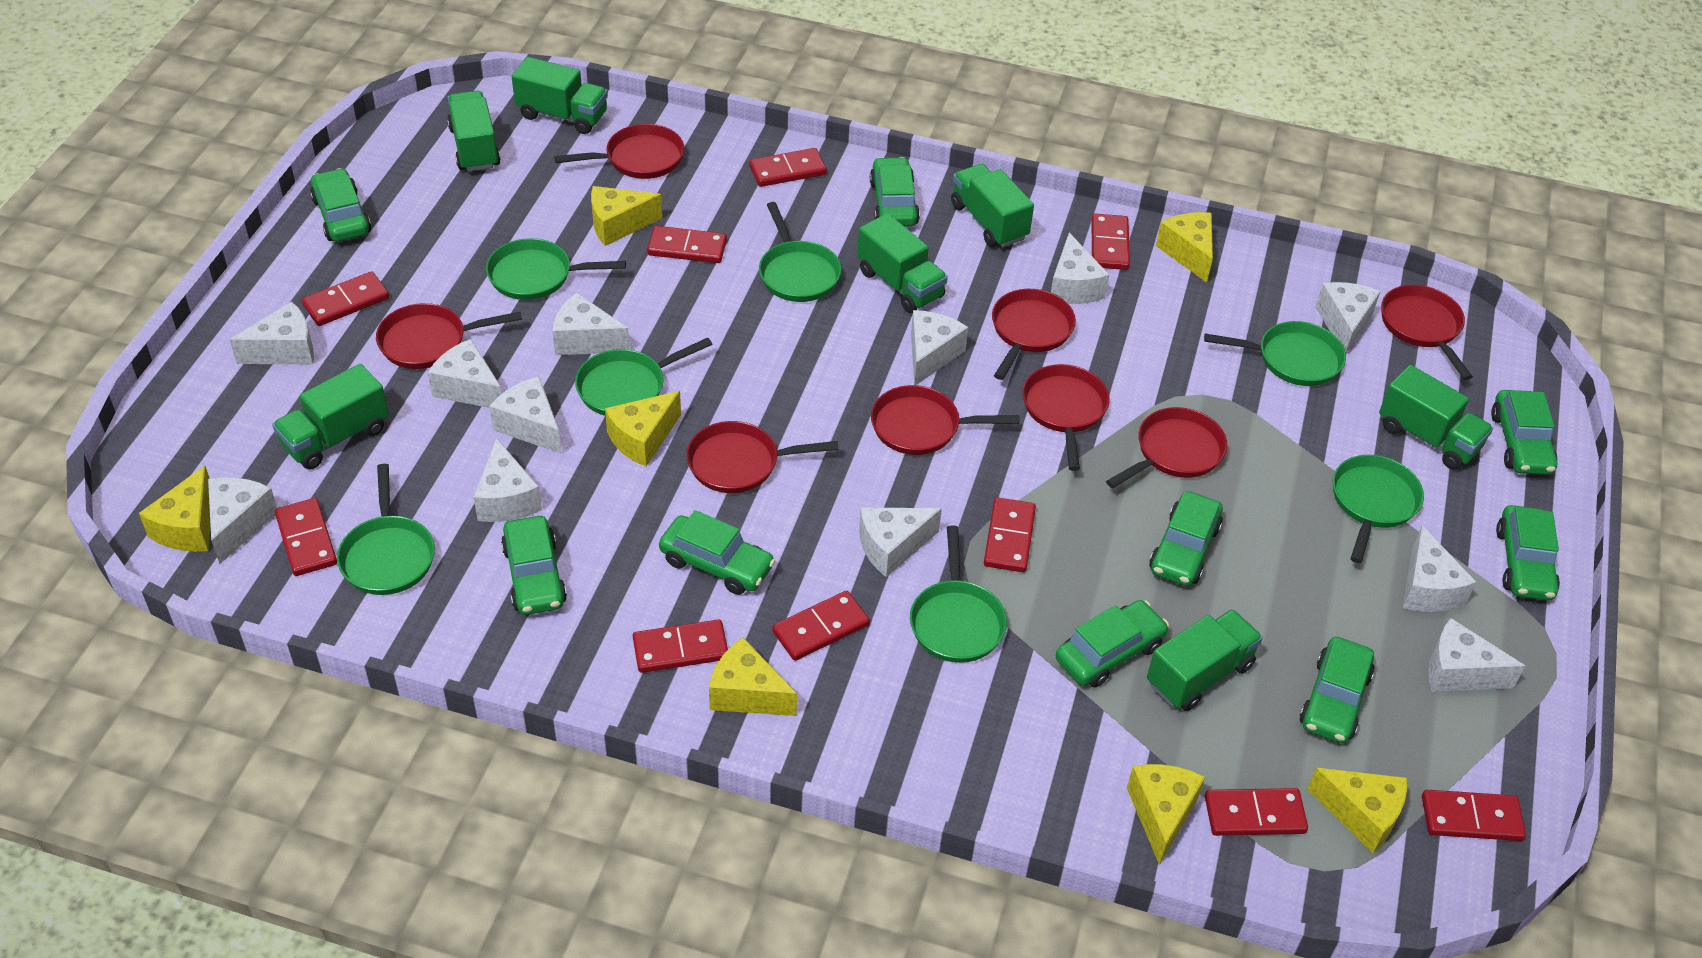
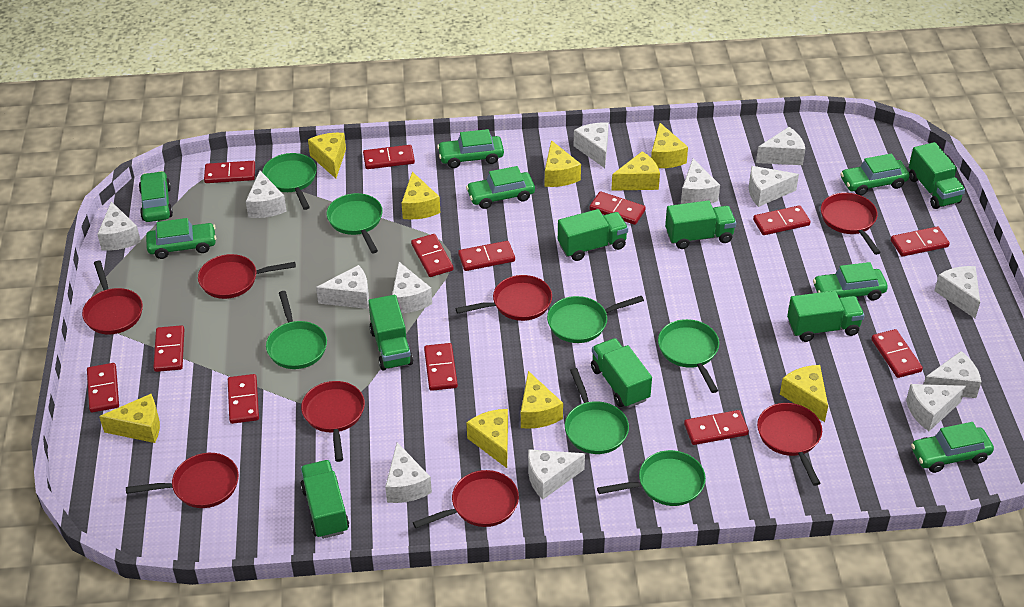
green car: [310,168,371,242] [501,516,567,615] [659,510,775,595] [870,157,920,227] [1056,600,1169,688] [1149,491,1223,586] [1299,637,1375,743] [1491,390,1557,475] [1496,505,1560,601] = 9 -> [139,171,173,222] [146,218,216,259] [437,129,504,168] [466,166,535,209] [813,262,888,300] [840,154,910,196] [911,422,994,473] = 7
red domino: [275,498,337,576] [302,271,389,326] [633,619,728,673] [647,226,727,263] [749,148,827,187] [772,591,870,661] [984,497,1036,572] [1091,213,1130,270] [1205,788,1308,836] [1422,790,1526,841] = 10 -> [87,363,119,412] [153,325,184,372] [204,161,255,183] [228,374,259,424] [363,145,415,169] [411,234,453,277] [424,343,458,391] [458,241,515,271] [589,191,646,225] [684,410,749,445] [753,205,810,235] [871,329,923,378] [891,227,950,257] = 13
white cheese: [208,477,277,564] [230,302,314,364] [428,339,502,408] [474,438,542,522] [489,376,562,454] [553,293,630,355] [859,507,942,577] [911,310,968,385] [1051,233,1109,304] [1316,282,1381,353] [1403,526,1476,612] [1428,618,1525,692] = 12 -> [97,201,141,251] [246,171,287,218] [316,265,369,309] [385,442,432,503] [392,262,432,313] [528,449,585,500] [574,122,609,168] [681,158,720,204] [749,166,799,207] [756,127,805,165] [906,384,966,431] [924,351,981,398] [934,266,980,318] = 13
yellow cheese: [139,466,210,552] [591,186,662,246] [605,391,681,466] [709,637,797,716] [1127,764,1205,865] [1156,212,1213,283] [1307,768,1407,853] = 7 -> [99,394,160,443] [308,133,346,178] [402,172,440,220] [466,409,508,468] [521,371,563,429] [545,140,581,187] [611,151,660,191] [651,123,688,168] [780,365,828,422] = 9

